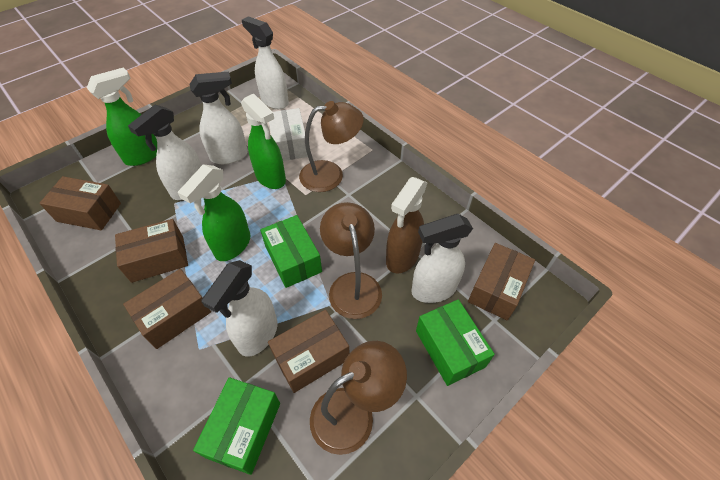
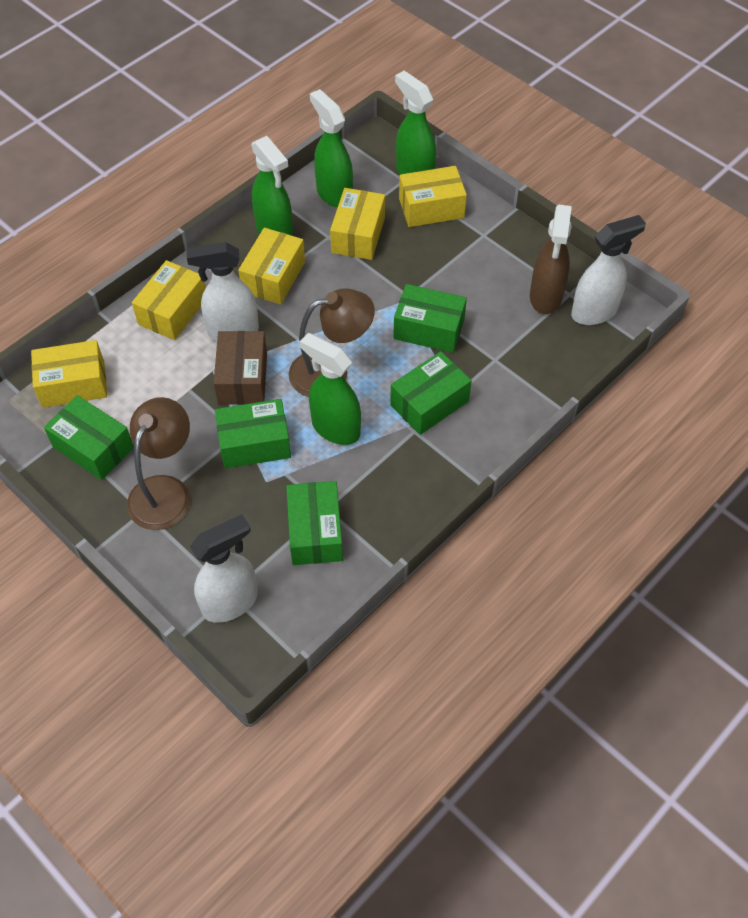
brown box: [39,176,121,230] [115,219,188,283] [123,269,211,349] [268,310,350,393] [468,243,535,320] = 5 -> [214,331,267,405] = 1
brown lamp: [299,101,364,192] [310,341,407,455] [320,202,382,319] = 3 -> [127,397,190,530] [289,289,375,397] = 2
green box: [193,377,280,475] [260,215,322,288] [416,299,495,386] = 3 -> [44,395,134,480] [215,399,291,469] [286,481,343,565] [390,351,472,435] [393,284,467,353] = 5
green spray bottle: [87,67,157,166] [177,164,251,261] [241,93,286,189] = 3 -> [251,136,293,236] [300,333,361,445] [310,89,353,208] [395,71,436,175] = 4
white box: [269,108,308,161] = 1 -> none = 0
white spray bottle: [128,105,202,200] [190,72,248,164] [201,260,278,357] [242,16,289,109] [411,214,473,303] = 5 -> [186,242,259,341] [190,514,258,623] [571,215,646,325] = 3
yellow box: none = 0 -> [31,340,107,408] [132,260,206,340] [238,228,305,305] [330,188,385,260] [399,166,467,227] = 5

